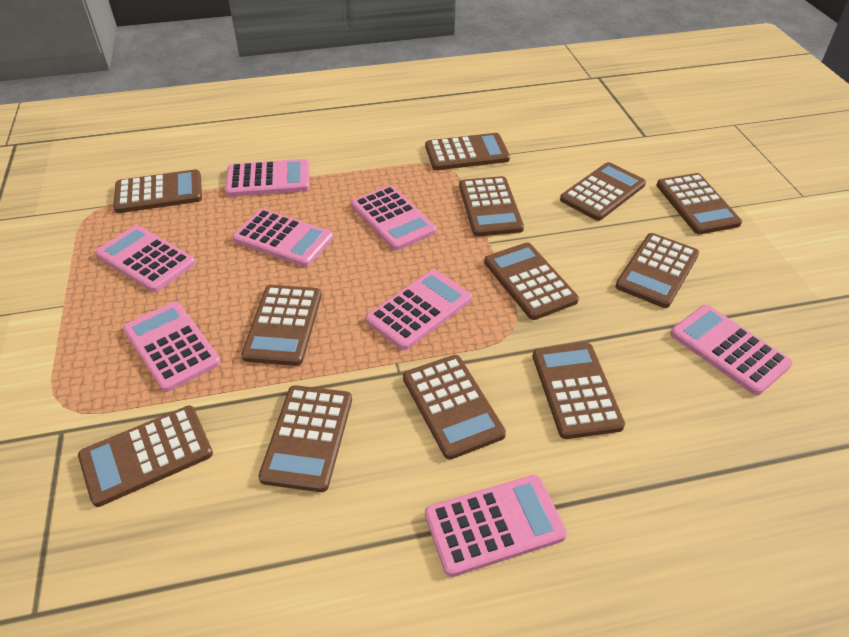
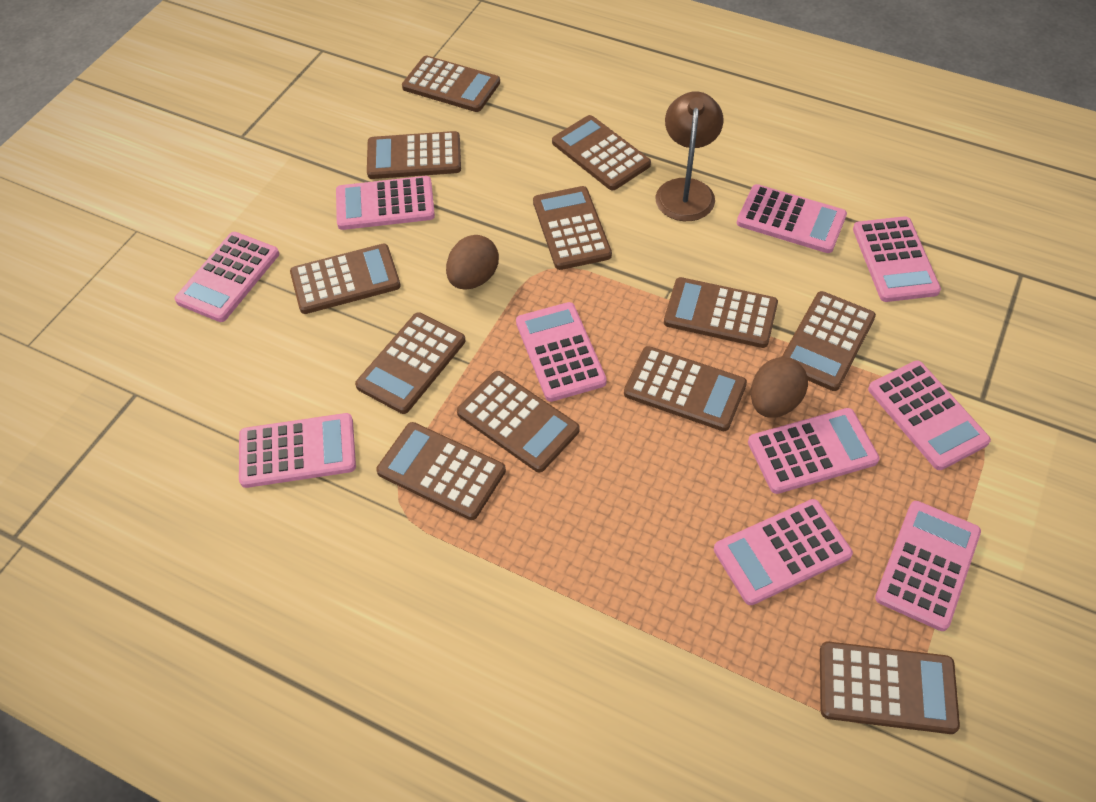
brown egg: none = 0 -> [446,235,499,290] [751,357,808,418] = 2
brown lamp: none = 0 -> [655,91,723,221] = 1
pink calculator: [96,225,196,292] [123,302,221,392] [225,159,310,197] [233,209,333,267] [351,185,437,250] [366,270,472,350] [425,475,567,577] [670,305,793,395] = 8 -> [174,232,279,322] [239,413,356,488] [336,176,435,230] [516,302,607,402] [714,499,853,605] [737,184,847,253] [748,408,879,494] [853,216,941,302] [868,361,991,470] [875,501,981,631] = 10

